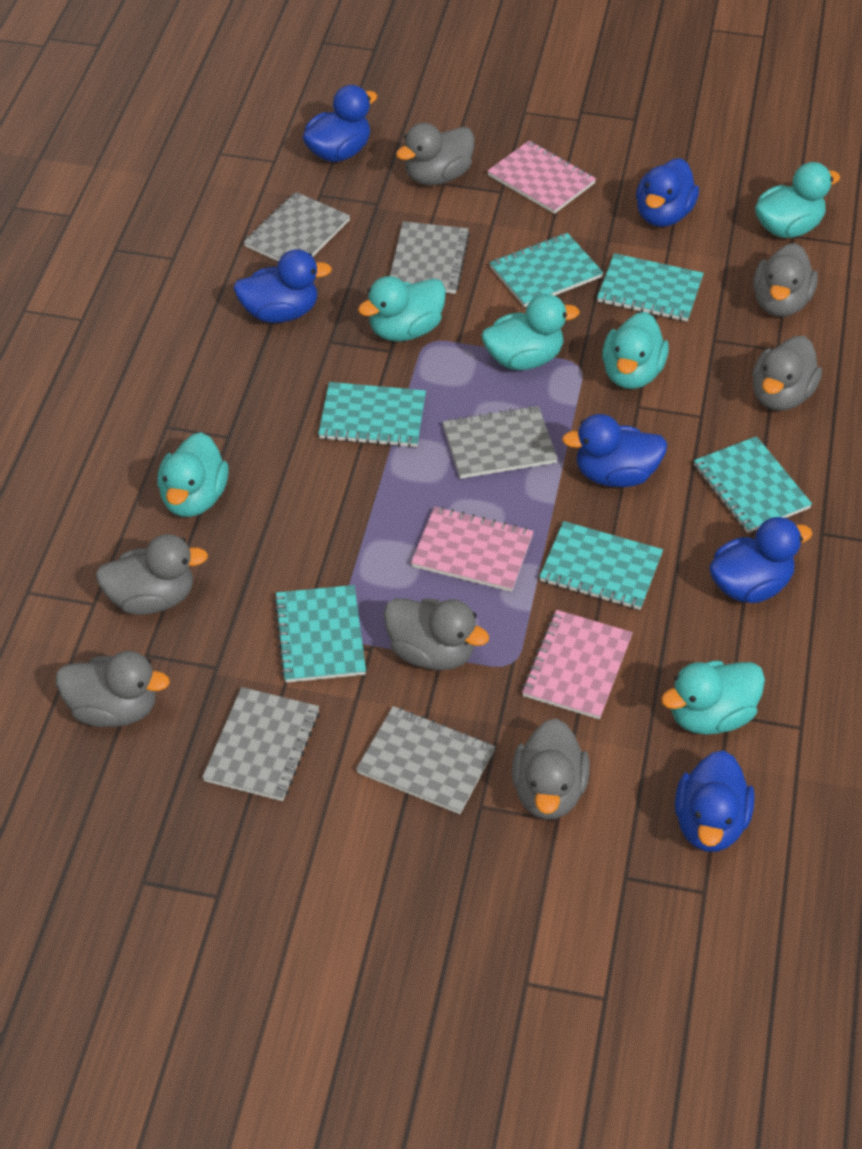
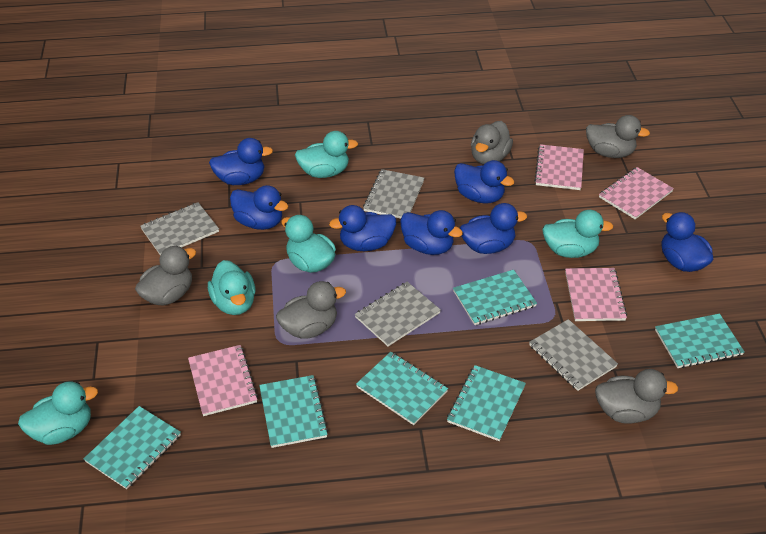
blue duck: [233,249,332,323] [302,85,377,162] [562,414,667,487] [636,158,699,227] [675,751,755,852] [709,517,812,603] = 6 -> [209,138,273,185] [230,185,288,230] [329,205,396,251] [400,210,463,255] [454,160,514,203] [460,203,527,254] [661,212,714,272] = 7
grey duck: [56,651,170,727] [95,534,208,615] [384,598,489,670] [396,123,474,185] [512,719,590,820] [752,336,822,411] [753,243,818,317] = 7 -> [135,246,196,306] [276,281,346,339] [471,121,513,165] [586,115,650,158] [595,369,678,424] = 5
grey notebook: [202,687,320,801] [244,192,350,262] [356,706,495,814] [390,221,470,294] [443,406,558,479] = 5 -> [140,202,219,255] [355,282,441,346] [363,169,424,219] [529,319,618,391] = 4
pink notebook: [411,507,534,592] [487,141,596,214] [522,610,633,719] = 3 -> [188,345,258,416] [534,144,584,190] [565,268,627,321] [599,167,674,219] = 4
turquoise duck: [157,432,229,517] [358,276,446,341] [482,294,580,370] [602,312,669,389] [661,661,765,735] [755,162,840,238] = 6 -> [18,381,98,445] [208,260,255,315] [281,215,336,273] [295,131,358,178] [542,210,613,258] = 5

